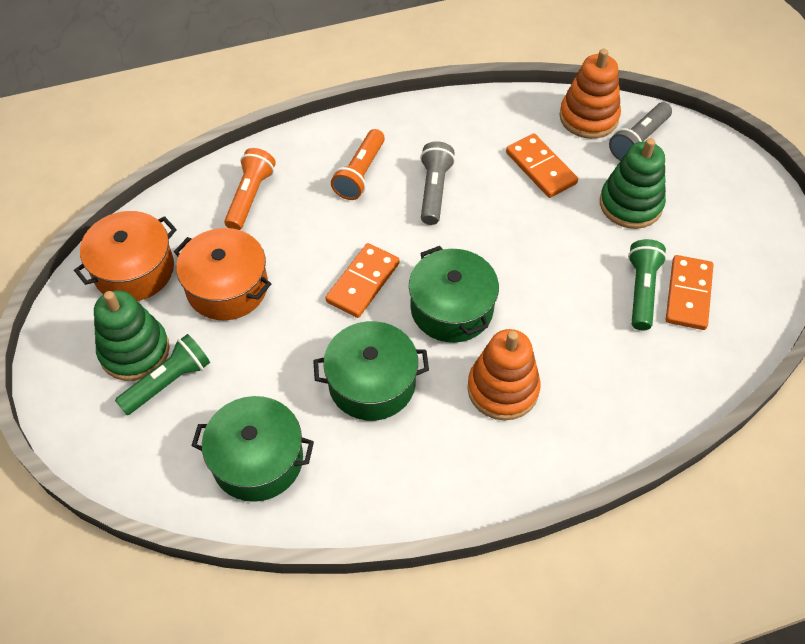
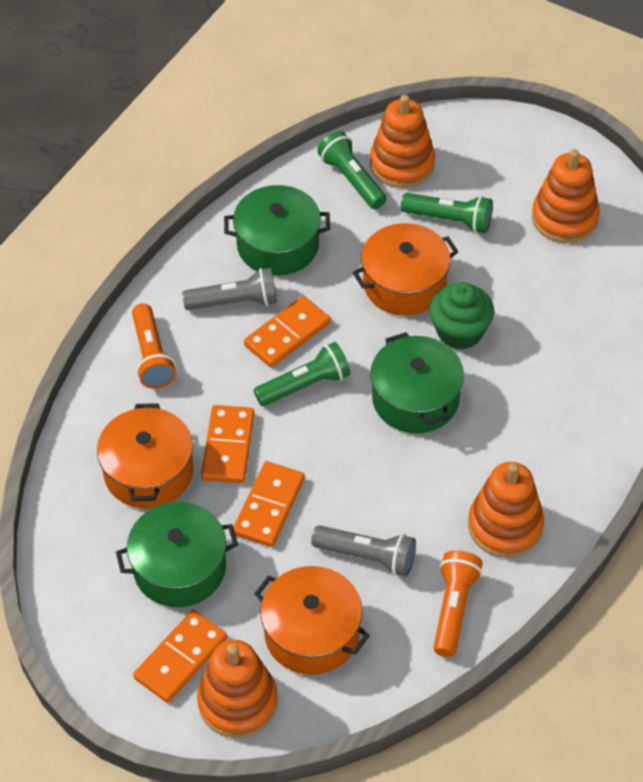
green cupcake: none = 0 -> [429,282,494,350] = 1
green flashlight: [115,334,210,415] [628,239,667,330] = 2 -> [254,342,351,406] [317,131,386,209] [401,193,493,233] = 3
green stacking toy: [94,290,170,381] [600,138,666,229] = 2 -> none = 0
orange domino: [325,243,400,318] [506,134,578,198] [666,255,713,330] = 3 -> [133,610,227,703] [201,405,254,483] [233,461,305,547] [244,296,330,368] = 4
orange pot: [74,211,177,301] [174,228,271,320] = 2 -> [97,403,193,509] [254,566,370,675] [353,223,458,316] = 3
orange stacking toy: [467,329,541,420] [559,49,621,139] = 2 -> [197,640,278,738] [370,95,435,188] [468,462,544,558] [532,149,600,243] = 4

